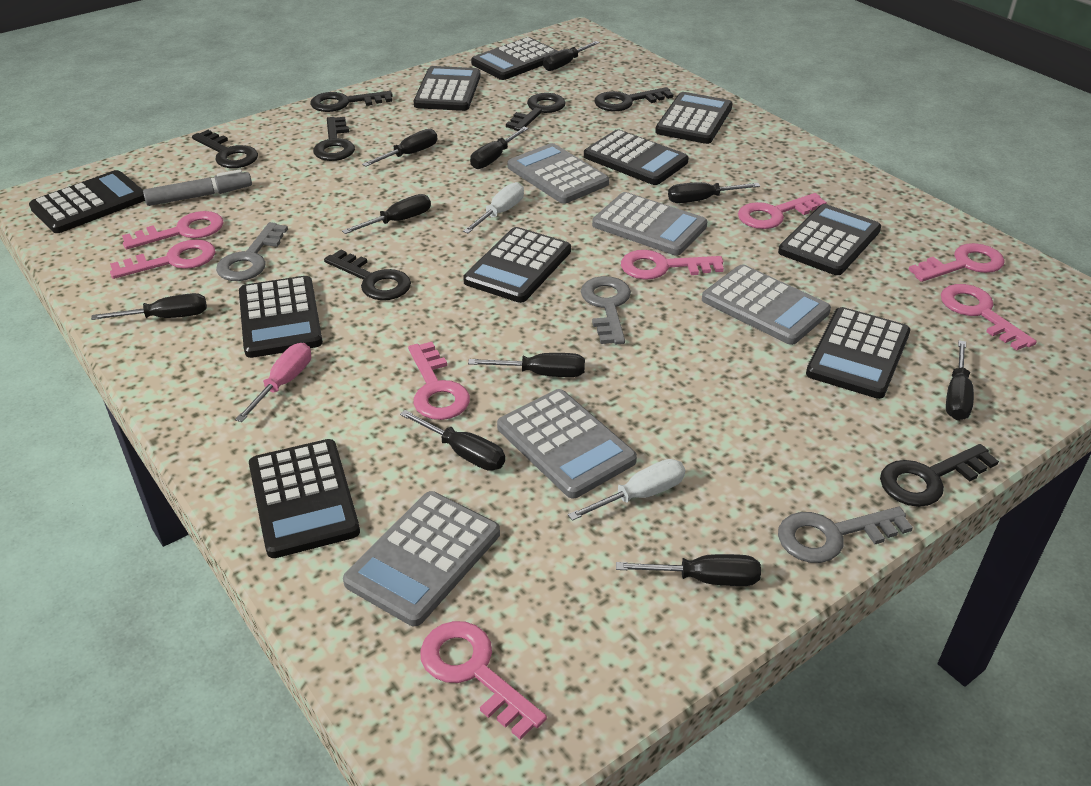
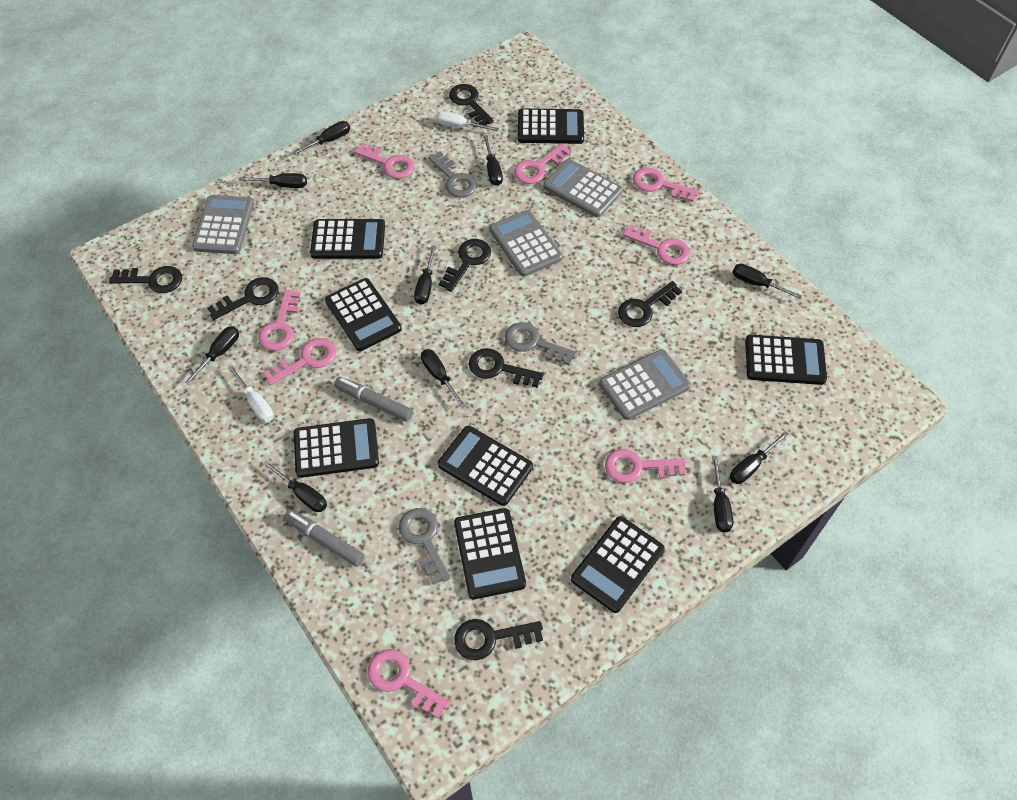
black calculator: [29,170,145,233] [239,276,323,358] [249,439,360,558] [414,66,481,111] [463,227,571,303] [471,37,558,80] [584,129,689,185] [655,92,732,144] [778,204,881,275] [806,307,910,399] = 10 -> [294,418,379,478] [310,219,385,259] [325,278,402,351] [438,426,533,506] [454,508,526,599] [518,108,584,144] [571,516,665,613] [745,335,827,385] = 8
grey calculator: [343,491,500,626] [497,389,637,498] [507,143,609,204] [592,192,708,255] [702,264,831,345] = 5 -> [192,195,254,254] [489,210,563,277] [543,159,623,218] [599,349,691,420] = 4
grey marker: [143,169,252,206] = 1 -> [284,509,365,567] [334,377,413,421] = 2
pink screwdriver: [235,343,311,422] = 1 -> none = 0

